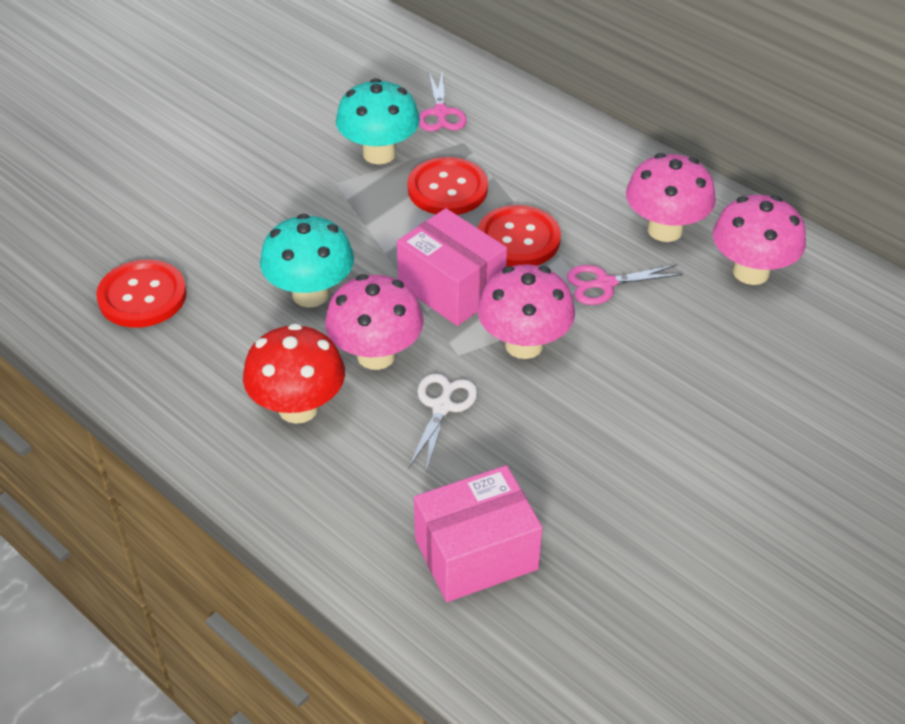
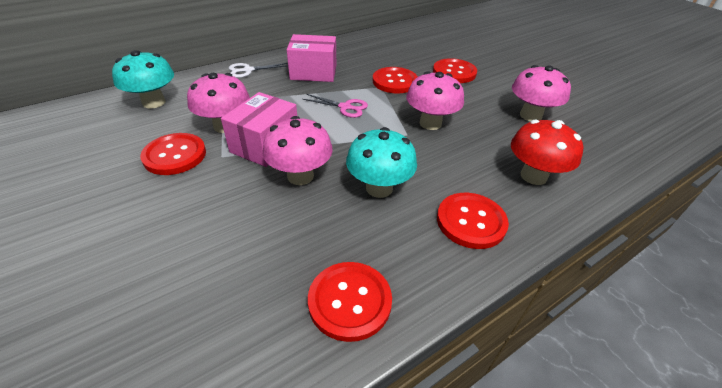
pink scissors: [419,71,467,132] [567,265,683,305] = 2 -> [302,94,368,118] = 1
red button: [96,260,187,328] [407,157,488,215] [478,205,561,267] = 3 -> [140,133,206,175] [308,262,392,342] [373,67,418,93] [433,58,477,83] [437,193,509,249] = 5

